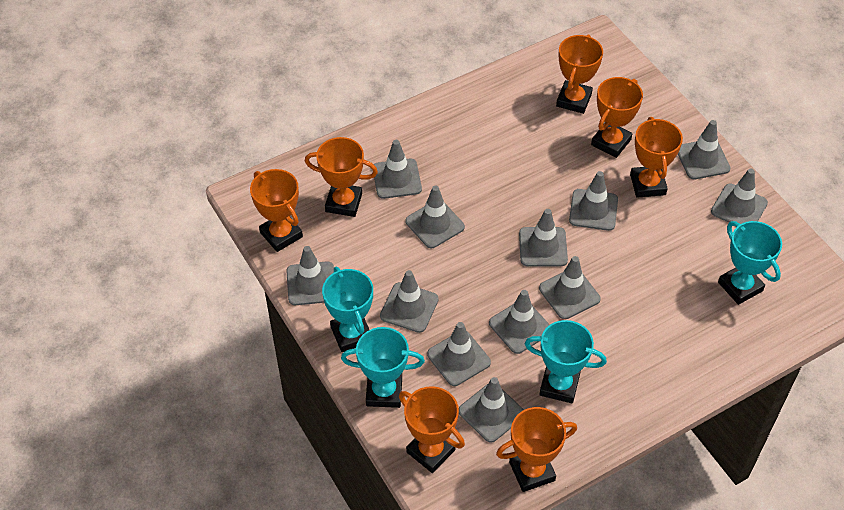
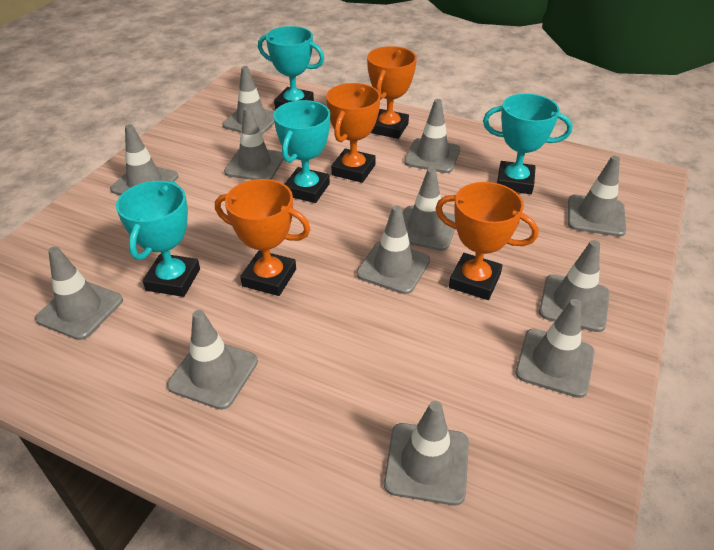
orange trophy: [250,169,303,252] [305,137,378,217] [399,386,465,473] [496,407,577,492] [556,34,603,114] [591,77,643,158] [630,117,683,198] = 7 -> [215,179,311,296] [326,83,381,183] [367,46,417,139] [435,182,539,300] = 4

